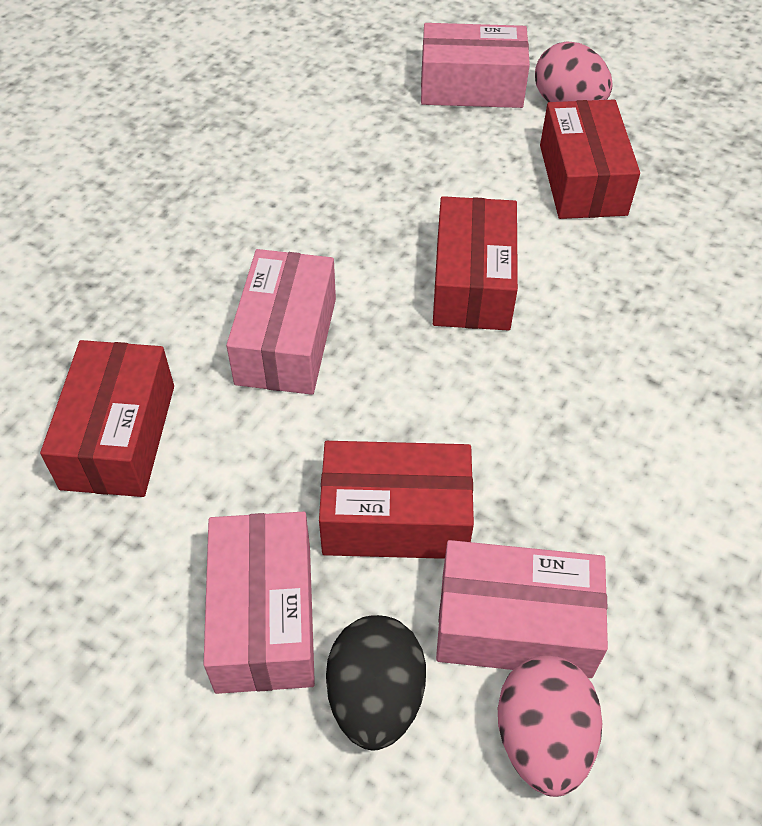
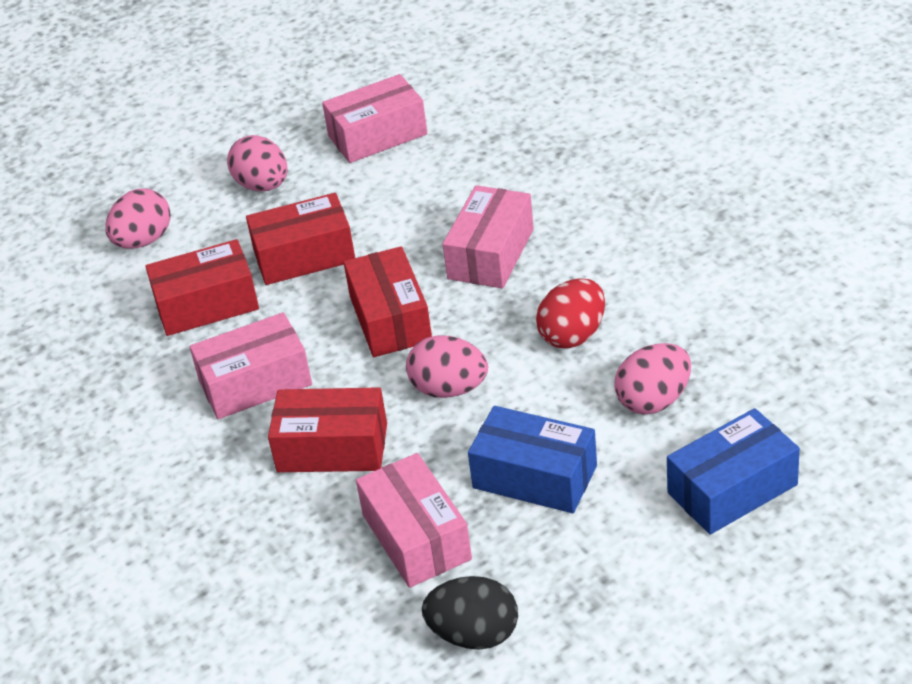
blue box: none = 0 -> [468,406,597,513] [667,408,800,535] = 2
pink egg: [498,656,603,797] [535,42,613,102] = 2 -> [105,188,171,249] [227,135,287,191] [406,335,488,398] [614,343,691,414] = 4
red egg: none = 0 -> [536,278,605,349] = 1

